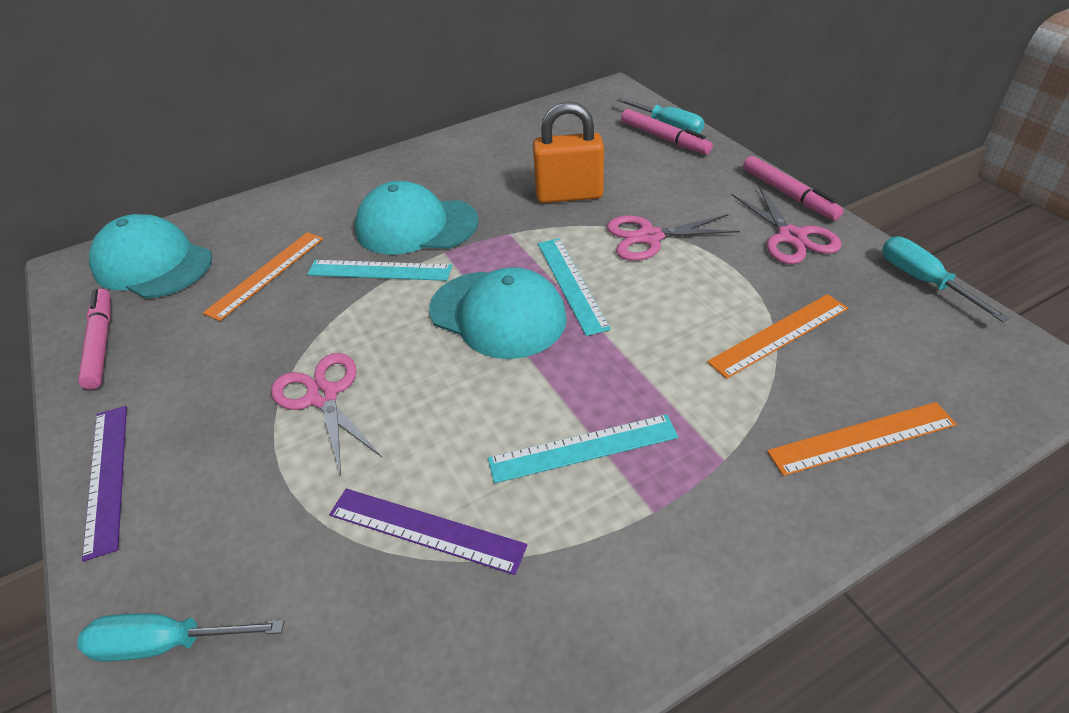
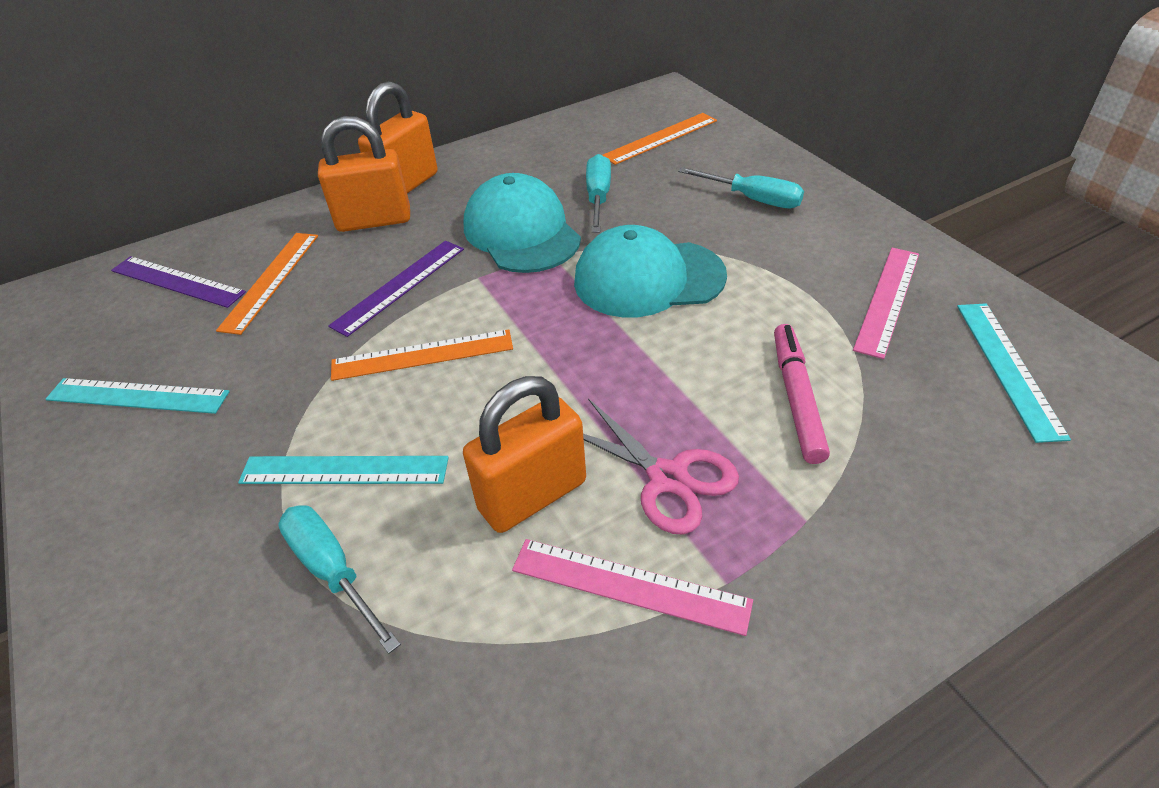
orange padlock: [533,102,604,203] = 1 -> [318,116,410,232] [358,81,438,193] [463,376,586,533] = 3
pink marker: [78,289,111,390] [621,109,713,155] [743,156,844,221] = 3 -> [774,324,830,464] = 1
pink ruler: none = 0 -> [512,539,753,636] [853,248,919,359] = 2
pink scissors: [271,353,382,475] [607,214,740,261] [732,186,841,264] = 3 -> [583,398,739,535] = 1
turquoise cap: [89,214,212,299] [355,181,478,255] [429,267,567,359] = 3 -> [464,173,581,273] [574,225,727,317] = 2

